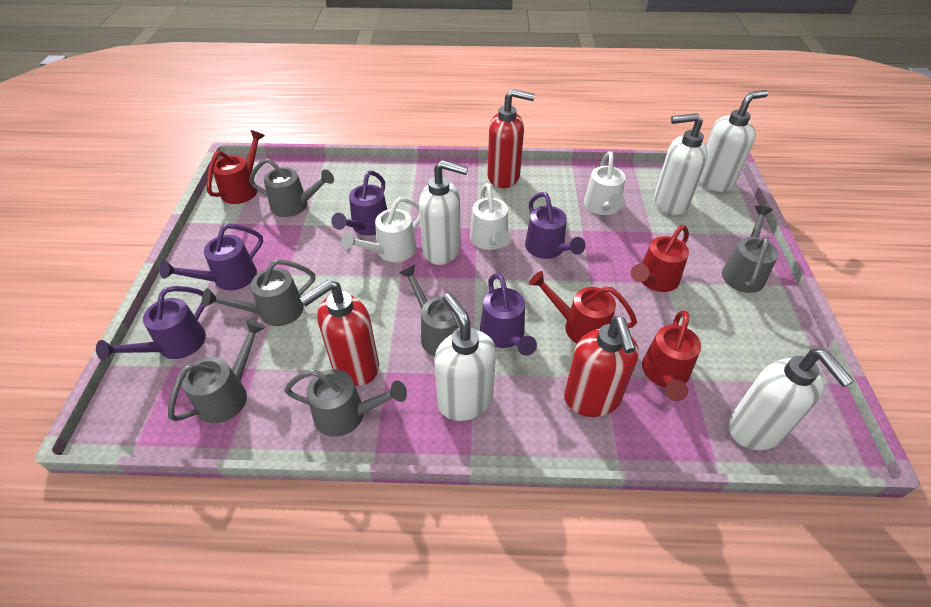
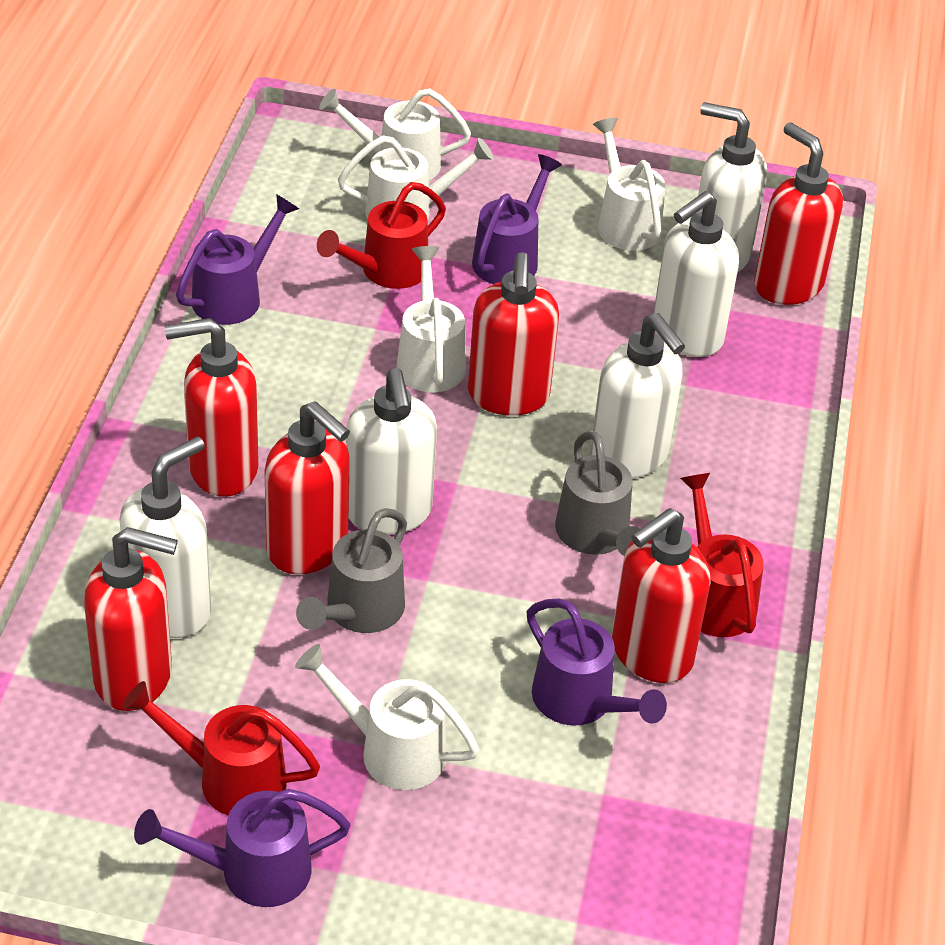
grey watering can: [168,320,266,423] [202,259,315,326] [249,158,334,217] [284,369,407,437] [399,265,461,356] [722,206,778,293] = 6 -> [296,508,407,633] [555,431,640,556] = 2
purple watering can: [96,286,206,361] [160,224,263,290] [331,171,387,236] [480,274,537,356] [525,192,585,259] = 5 -> [134,789,351,907] [176,194,299,325] [472,154,562,284] [527,598,667,726] = 4
red soap dispenser: [299,280,379,386] [487,89,535,188] [564,316,639,417] = 3 -> [84,527,178,711] [164,318,259,497] [264,401,350,574] [468,252,559,416] [611,508,710,683] [754,122,843,305] = 6
red watering can: [207,130,265,204] [529,271,637,344] [631,225,689,292] [642,310,701,401] = 4 -> [122,681,320,815] [317,182,446,289] [680,473,764,637] = 3
white watering can: [341,197,420,262] [470,183,511,250] [584,151,625,215] = 3 -> [295,644,479,790] [319,89,471,180] [338,135,494,219] [397,246,466,392] [593,118,665,251] = 5

